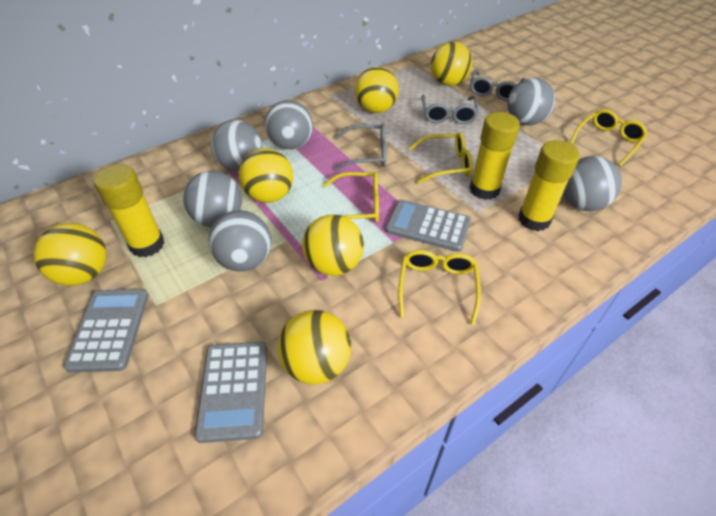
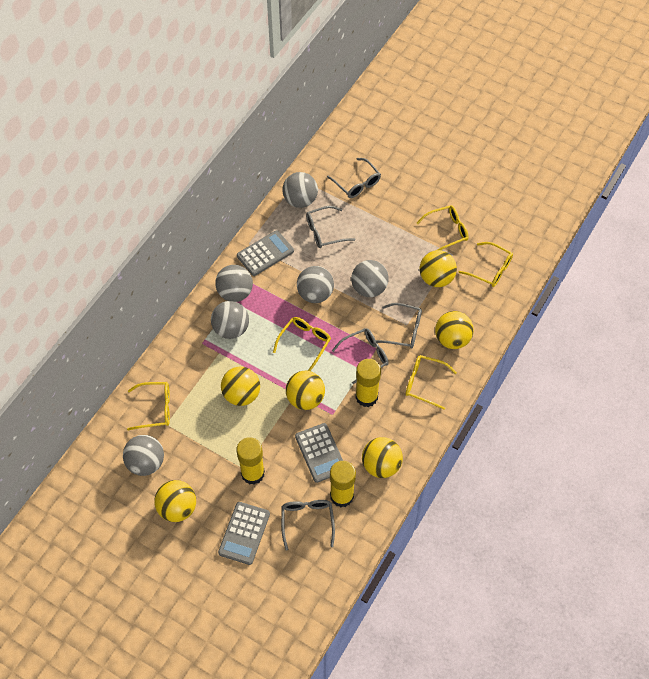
grey glasses: [333,124,386,171] [422,95,479,124] [470,69,525,101] = 3 -> [281,500,335,551] [306,206,356,248] [327,158,381,198] [332,328,389,384] [376,303,422,348] = 5
yellow glasses: [323,172,379,222] [398,250,481,325] [409,132,473,183] [570,109,648,166] = 4 -> [127,382,170,430] [273,317,331,371] [406,355,457,410] [417,205,469,250] [459,242,513,287] = 5

